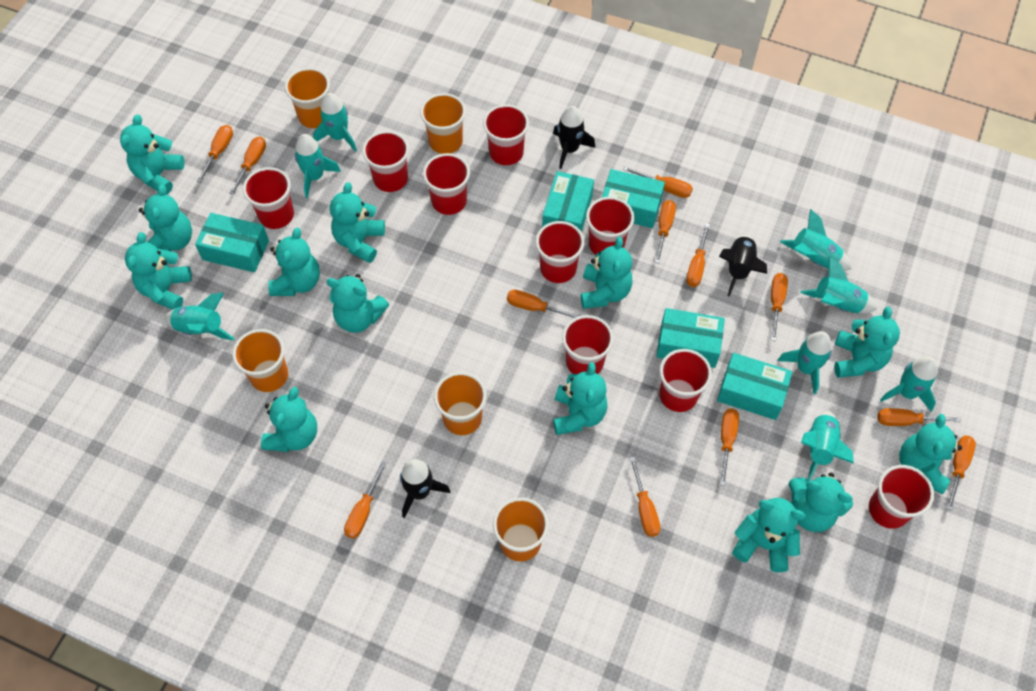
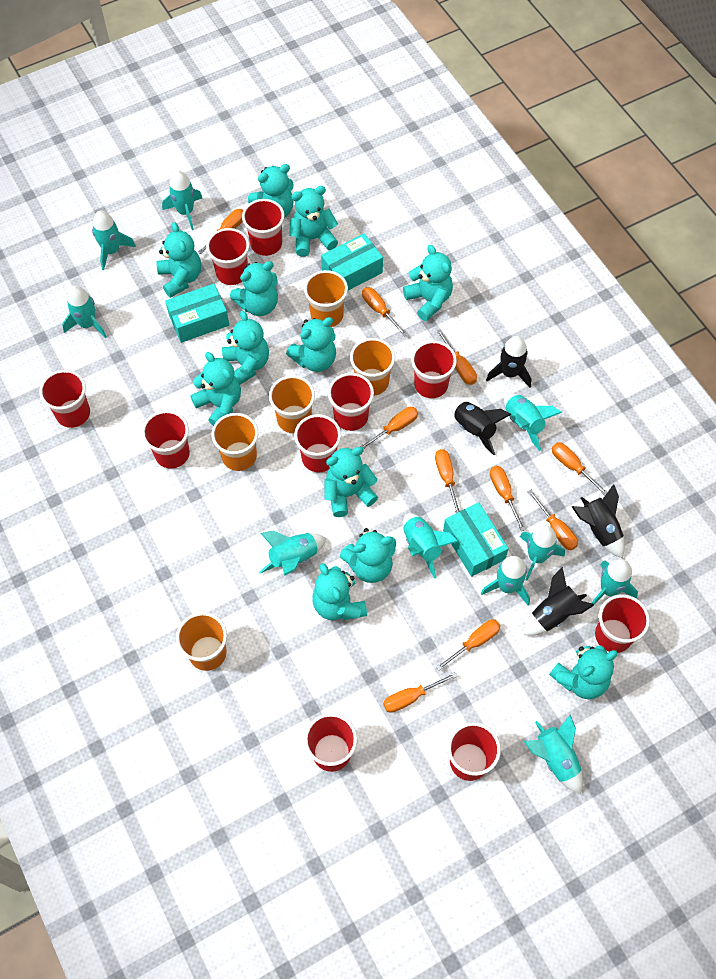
black rocket: [400,459,451,518] [553,106,595,169] [719,235,767,297] = 3 -> [451,401,511,455] [486,336,531,388] [524,567,594,635] [572,484,625,558] = 4
orange screwdriver: [197,125,233,183] [229,137,266,195] [344,461,387,539] [507,290,580,318] [623,166,693,198] [630,457,661,537] [655,200,676,263] [686,223,710,287] [720,409,739,486] [771,273,788,341] [877,408,961,426] [946,435,976,511] = 12 -> [198,209,243,254] [360,407,418,449] [362,287,408,337] [383,672,458,713] [435,449,460,513] [436,619,500,671] [437,330,477,385] [490,466,526,531] [528,490,578,550] [552,442,607,495] = 10
red cup: [243,167,294,229] [362,131,409,192] [423,153,470,215] [483,104,529,165] [536,221,584,283] [562,315,614,374] [586,197,634,255] [659,349,712,412] [869,465,934,529] = 9 -> [39,370,90,428] [142,410,190,469] [206,228,249,285] [242,199,285,256] [294,414,341,472] [304,713,357,772] [328,373,374,431] [411,341,457,398] [447,722,501,781] [595,595,650,653] = 10
turquoise box: [195,213,269,272] [542,171,594,232] [602,169,665,228] [656,308,725,368] [717,353,793,420] = 5 -> [165,284,229,343] [321,233,383,290] [443,502,509,577] = 3
turquoise rocket: [164,293,235,340] [295,134,341,198] [313,93,357,152] [778,331,832,394] [780,209,852,271] [800,257,877,313] [801,410,854,481] [880,357,938,412] = 8 -> [62,286,107,338] [92,210,136,270] [162,171,202,230] [259,531,326,576] [403,513,458,579] [481,556,530,606] [504,393,562,451] [520,525,565,581] [524,715,583,794] [592,559,638,604] = 10
turquoise teddy bear: [120,115,185,195] [125,232,192,310] [139,185,192,251] [261,387,317,452] [268,228,320,296] [326,274,389,333] [330,182,385,263] [553,362,608,435] [581,237,633,309] [732,498,806,572] [789,473,853,532] [834,307,900,378] [899,414,962,494] = 13 -> [157,222,201,298] [190,352,241,426] [222,311,269,385] [230,261,278,316] [248,164,294,218] [286,317,336,372] [289,186,338,257] [312,563,367,620] [324,447,378,517] [340,528,396,583] [403,245,453,321] [549,645,618,699] = 12

